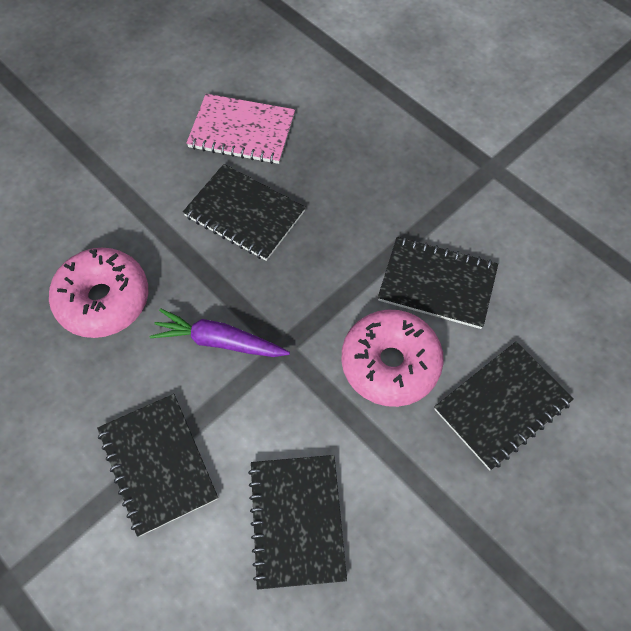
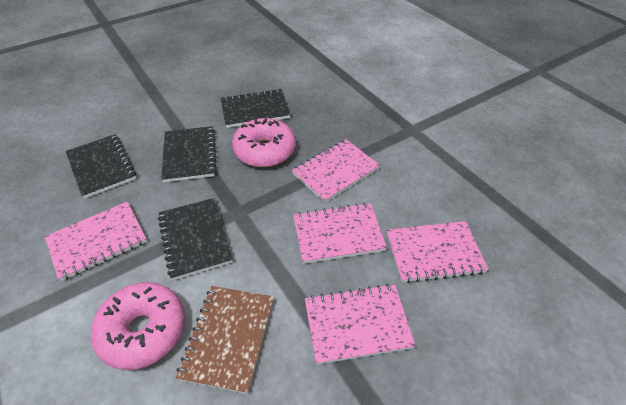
black notebook: [97,394,218,537] [183,164,306,261] [248,455,347,589] [378,237,498,329] [434,342,574,470] = 5 -> [66,134,136,199] [158,198,233,280] [161,126,216,182] [221,89,290,128] = 4
brown notebook: none = 0 -> [176,286,274,394] = 1
pink notebook: [186,94,295,164] = 1 -> [45,201,147,281] [292,140,380,202] [293,203,387,264] [305,284,416,365] [386,221,489,283] = 5
purple carrot: [149,308,290,357] = 1 -> none = 0

